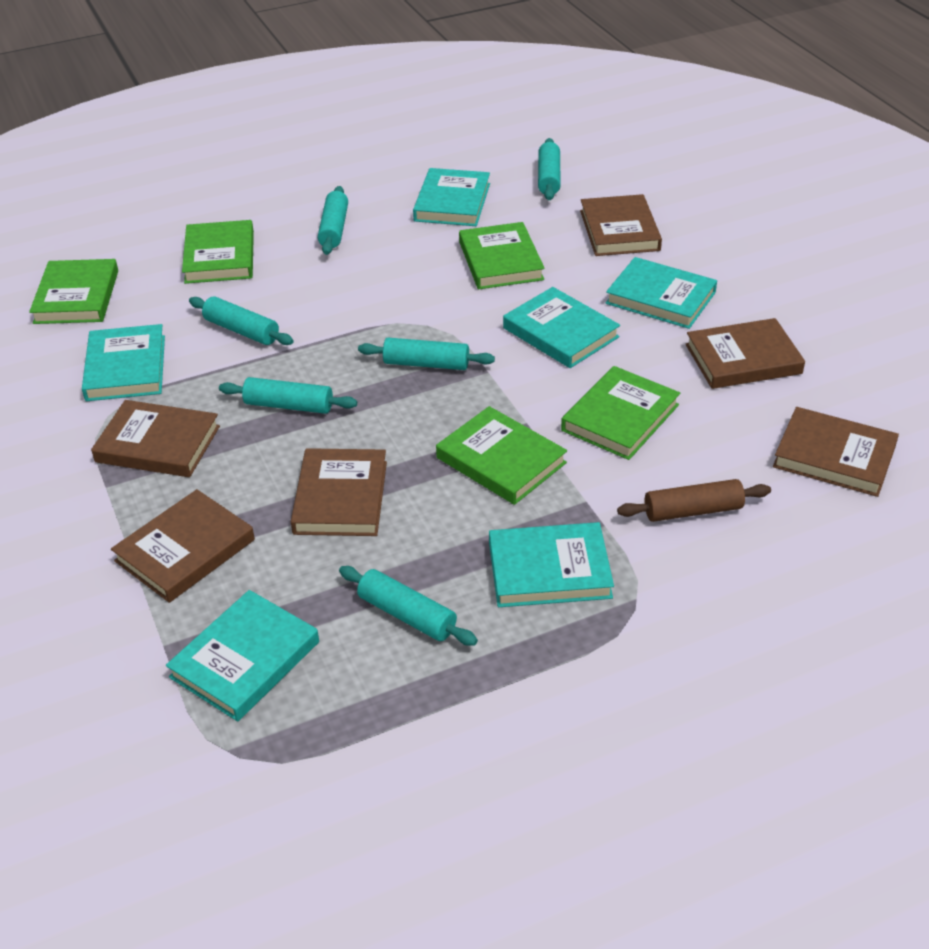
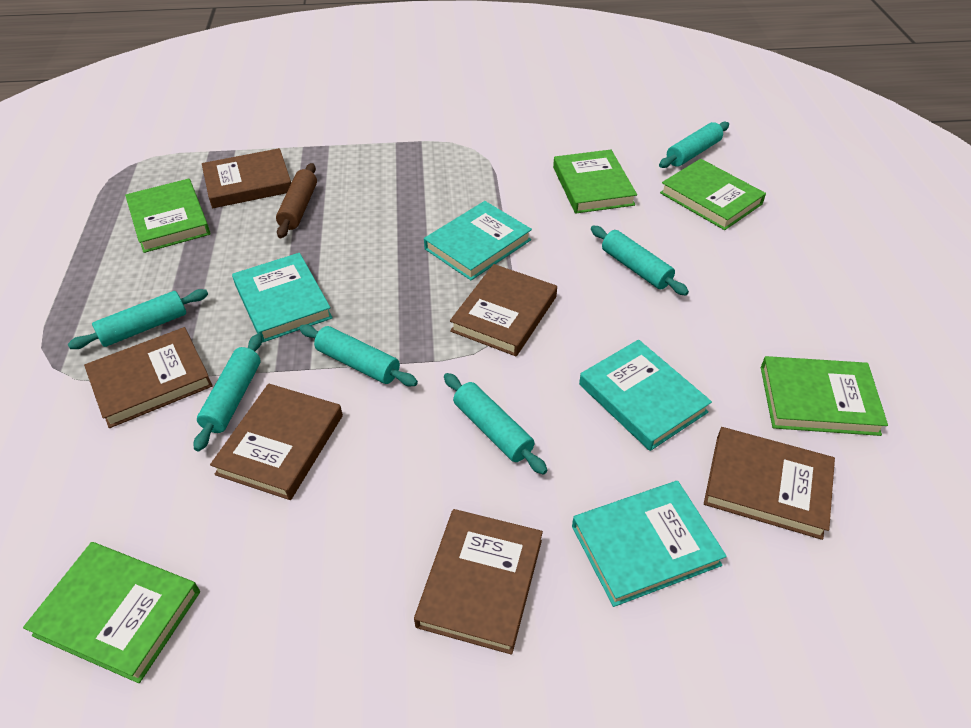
turquoise book: [82,324,165,401] [166,590,319,721] [413,168,490,226] [489,522,614,607] [503,287,620,368] [606,257,717,329] = 6 -> [232,253,333,343] [424,201,532,280] [572,481,727,607] [579,340,712,451] = 4

